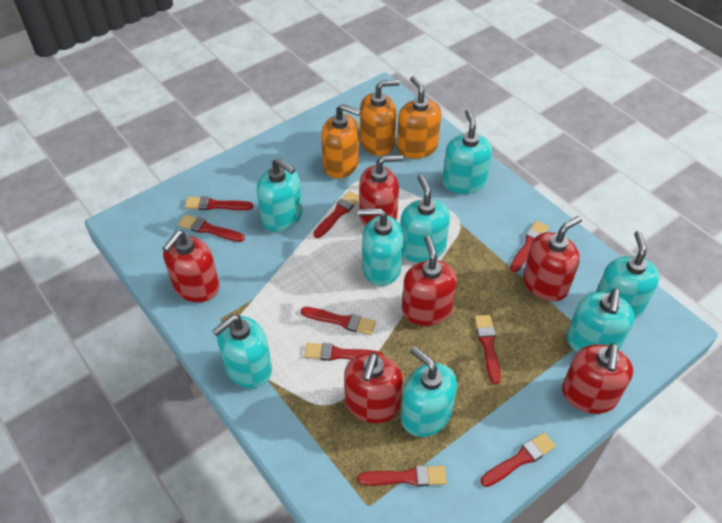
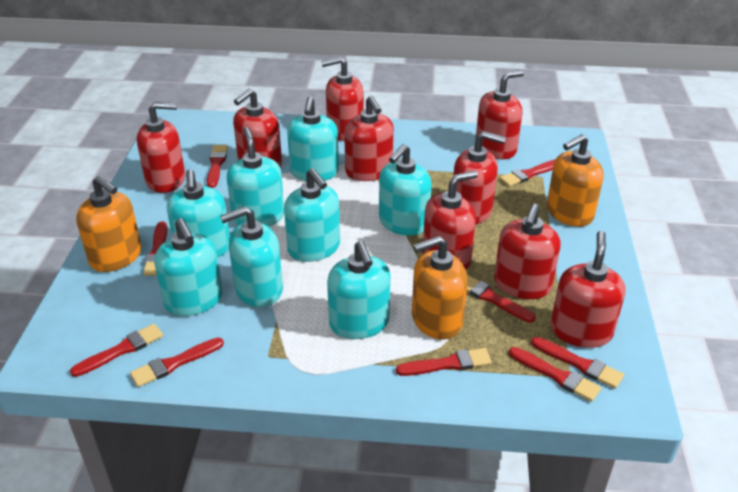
red soap dispenser: [162,230,220,302] [344,353,403,423] [359,155,403,226] [402,235,457,326] [523,216,582,301] [562,343,633,414] = 6 -> [137,102,185,193] [233,89,282,167] [321,57,364,141] [344,96,394,181] [423,171,478,270] [453,131,506,224] [476,70,524,159] [494,204,561,299] [551,231,626,348] = 9

